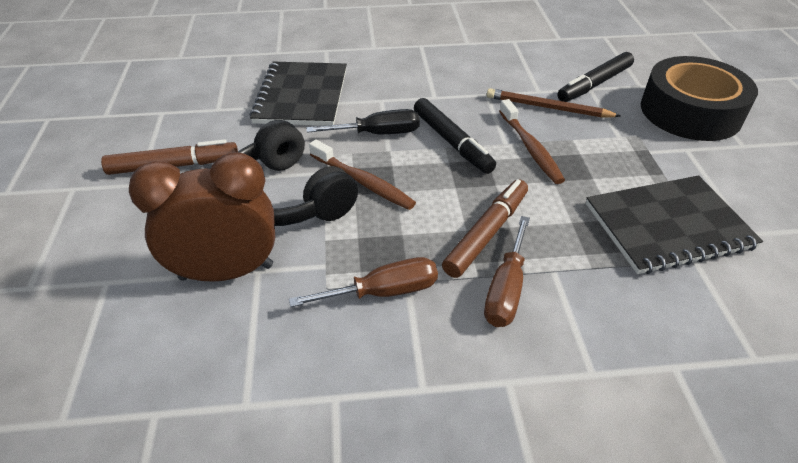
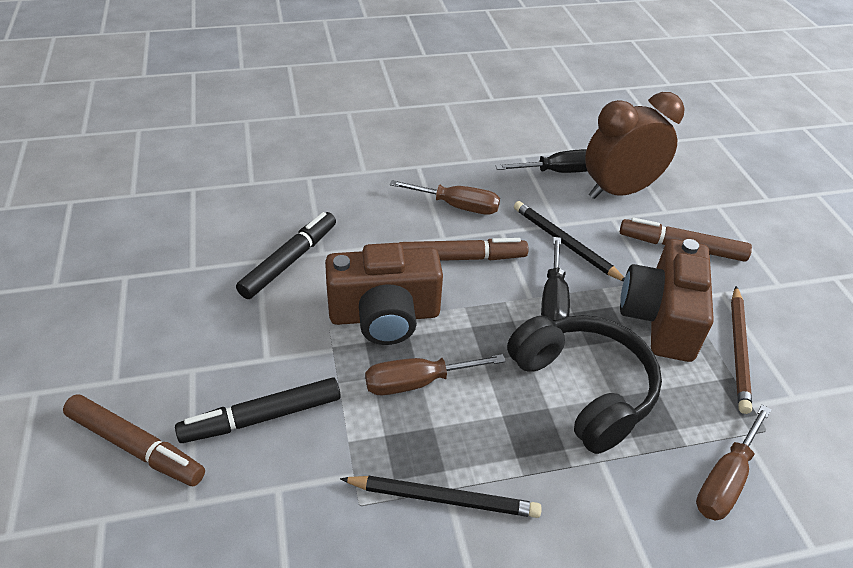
black notebook: [250,62,347,126] [586,175,763,274] = 2 -> none = 0
black pencil: none = 0 -> [340,476,542,518] [514,201,625,282] = 2
black screwdriver: [306,109,420,134] = 1 -> [495,149,587,173] [541,237,570,321] = 2
black tape: [641,56,758,141] = 1 -> none = 0
brown camera: none = 0 -> [325,243,443,345] [620,239,714,362] = 2
brown marker: [101,139,238,175] [442,179,528,278] = 2 -> [63,394,205,486] [399,238,528,261] [620,217,752,262] = 3
brown screwdriver: [289,257,438,307] [484,216,530,327] = 2 -> [365,354,506,395] [390,180,500,215] [696,405,771,521] = 3
brown toothbrush: [309,139,416,210] [499,99,565,184] = 2 -> none = 0

